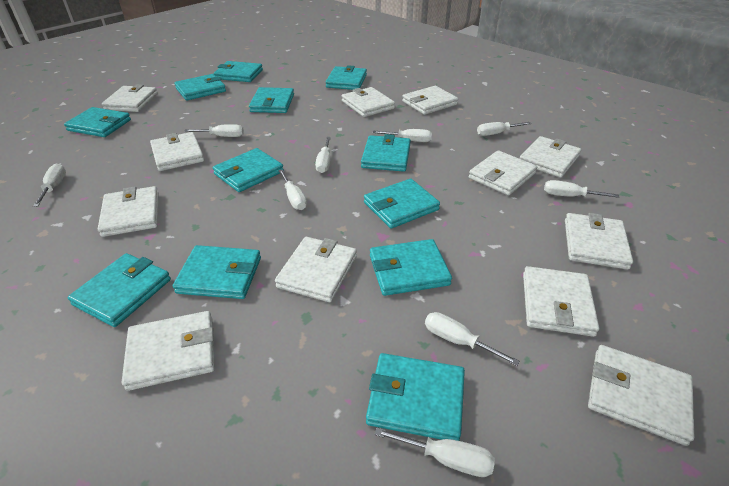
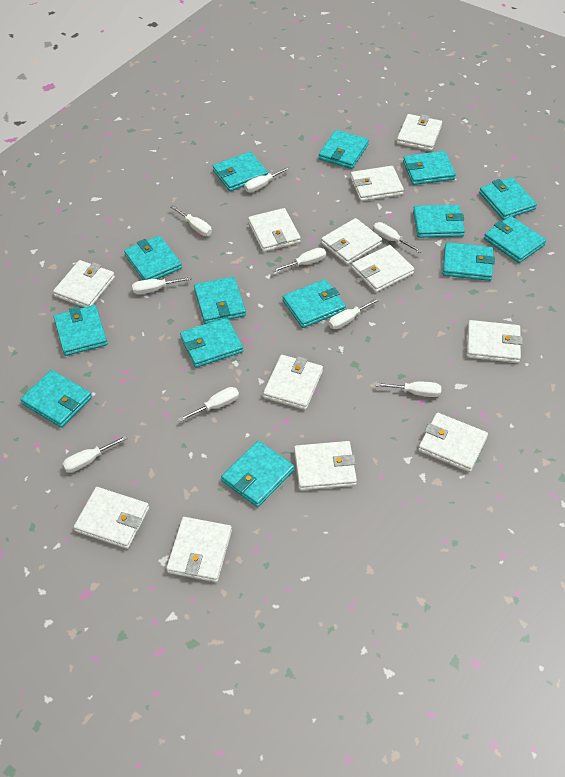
turquoise wallet: [64,107,131,137] [68,253,171,327] [173,245,261,299] [174,74,226,101] [213,148,284,192] [214,61,263,82] [249,87,294,113] [326,65,367,90] [361,134,411,172] [364,179,440,229] [366,353,465,441] [370,239,452,296] = 12 -> [20,370,92,428] [54,305,107,356] [124,236,182,280] [180,317,243,368] [194,277,246,324] [213,152,268,191] [221,441,294,507] [283,279,346,328] [319,130,369,169] [403,151,456,185] [413,205,465,238] [443,242,495,281] [479,177,537,220] [484,216,546,263] = 14

